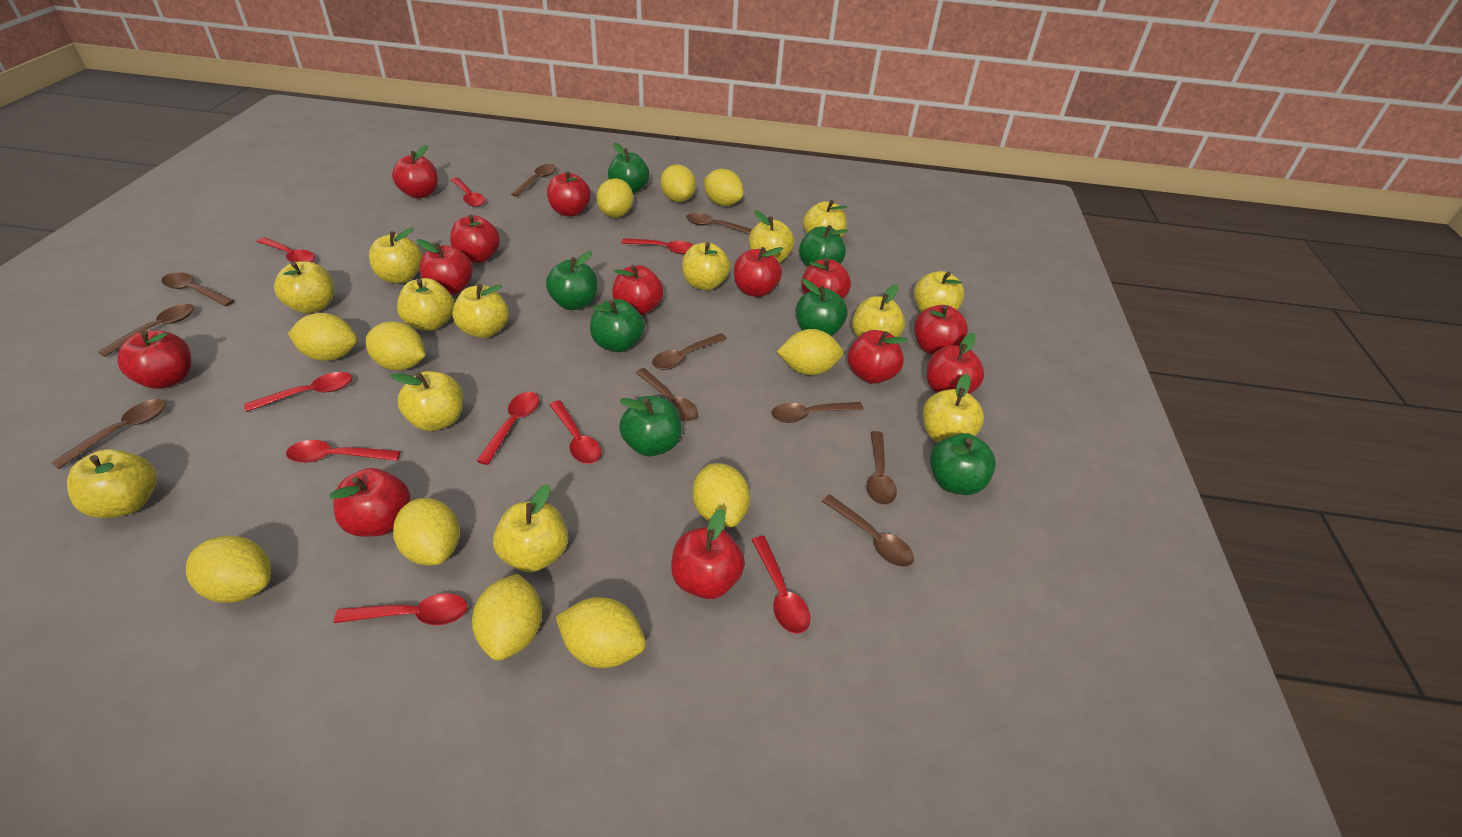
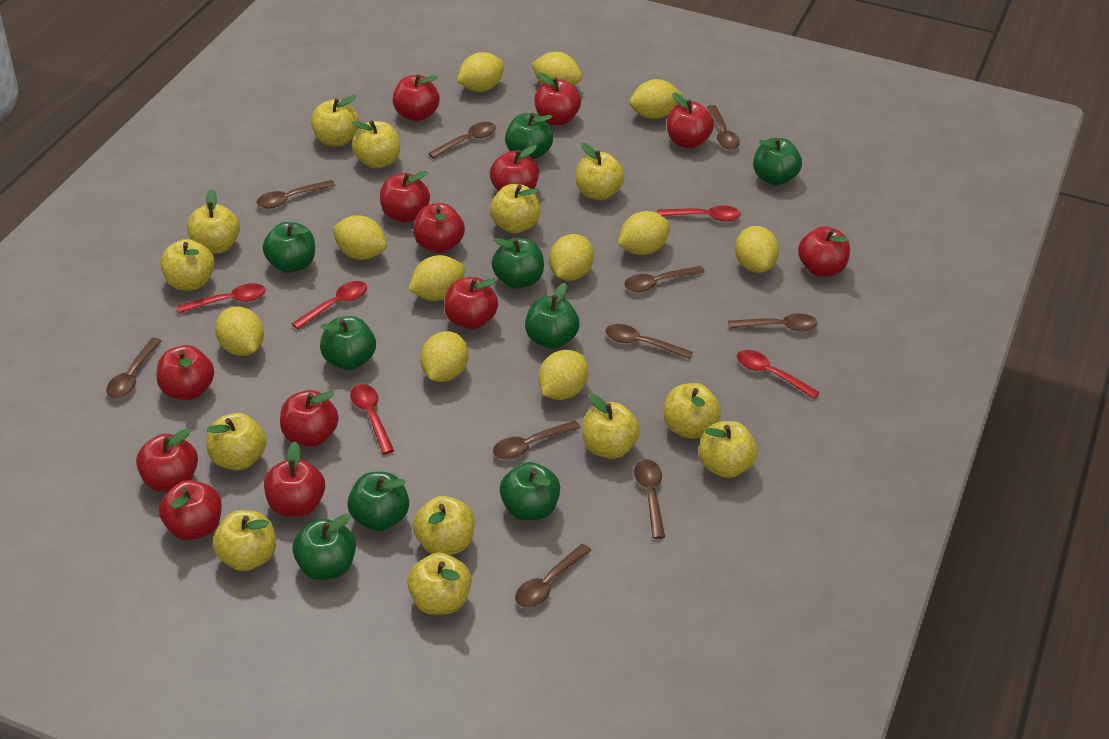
green apple: [546,251,598,310] [590,299,644,352] [608,142,649,193] [619,396,682,457] [796,279,847,336] [799,225,848,267] [930,433,996,495] = 7 -> [263,222,315,273] [292,513,356,580] [320,316,376,370] [347,472,409,531] [492,237,544,289] [500,462,560,521] [505,113,553,159] [525,283,580,349] [753,138,802,185] = 9
red spoon: [244,372,352,412] [257,237,315,262] [286,440,401,463] [334,593,467,625] [451,177,485,207] [477,392,540,465] [549,400,601,464] [621,238,693,254] [752,536,810,634] = 9 -> [177,283,266,313] [291,281,367,329] [350,384,394,454] [657,205,741,221] [737,350,820,399] = 5

